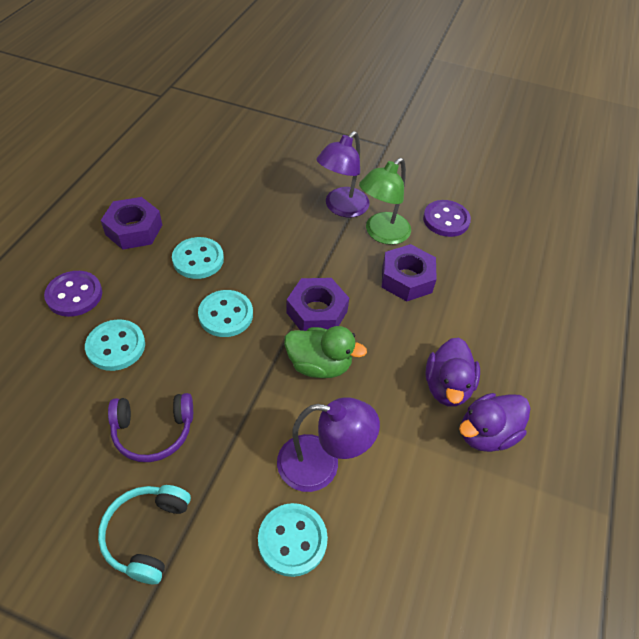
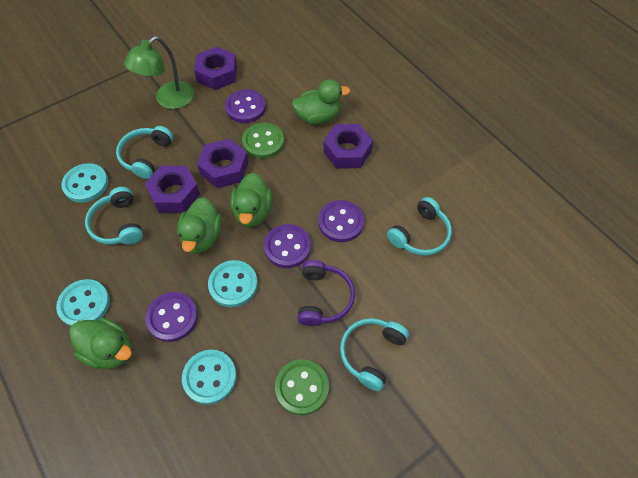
green button: none = 0 -> [242,123,284,159] [275,359,329,415] = 2
green duck: [284,326,367,378] = 1 -> [69,318,132,369] [177,197,222,254] [230,173,273,227] [292,79,350,124] = 4
purple button: [44,271,102,317] [423,200,471,237] = 2 -> [145,292,198,342] [225,89,266,123] [264,224,311,268] [318,200,364,242] = 4
purple duck: [425,337,480,407] [459,393,531,452] = 2 -> none = 0
purple lamp: [277,397,380,492] [317,131,370,217] = 2 -> none = 0
purple nut: [101,197,162,250] [286,278,349,331] [382,244,437,301] = 3 -> [145,166,200,213] [194,47,237,90] [197,139,249,188] [323,124,373,169] = 4
turquoise headphones: [98,485,191,584] = 1 -> [85,187,143,245] [116,126,173,179] [340,318,409,391] [387,197,452,256] = 4

